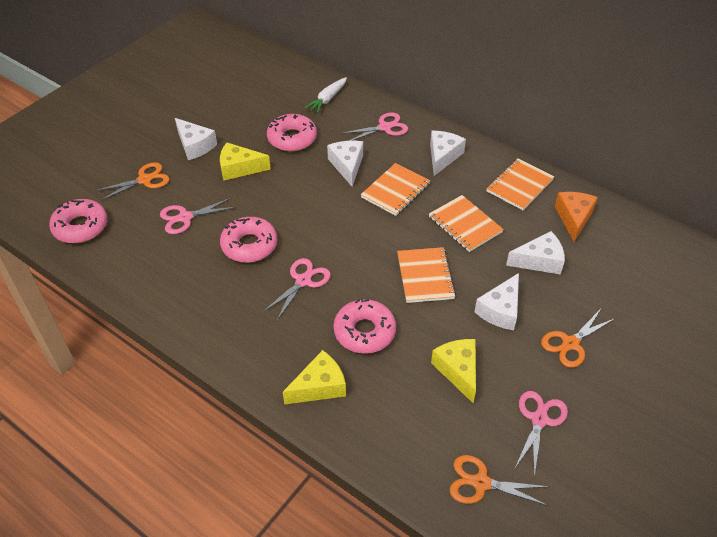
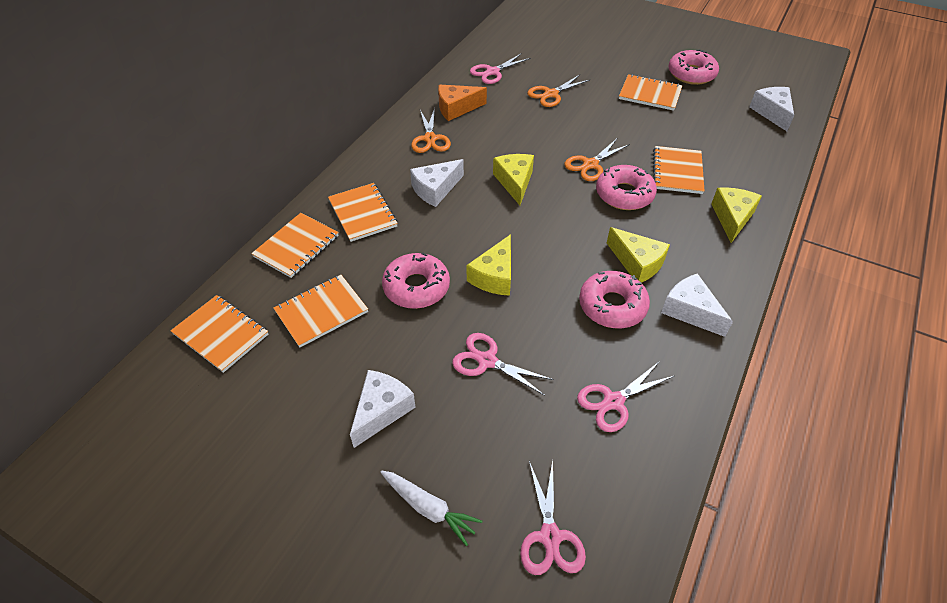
orange notebook: [361,163,430,216] [397,247,456,303] [429,195,504,252] [486,158,555,210] = 4 -> [170,295,268,373] [251,213,339,278] [274,275,368,348] [328,183,398,242] [619,74,683,111] [653,146,705,194] = 6
white cheese: [175,118,217,160] [327,141,363,187] [430,131,466,176] [475,273,519,330] [506,231,565,275] = 5 -> [350,370,416,448] [410,159,464,207] [661,273,733,337] [749,87,794,131] = 4
yellow cheese: [220,143,271,181] [283,350,346,405] [431,339,476,403] = 3 -> [467,234,511,296] [493,154,534,205] [607,227,670,283] [711,187,762,243] = 4

